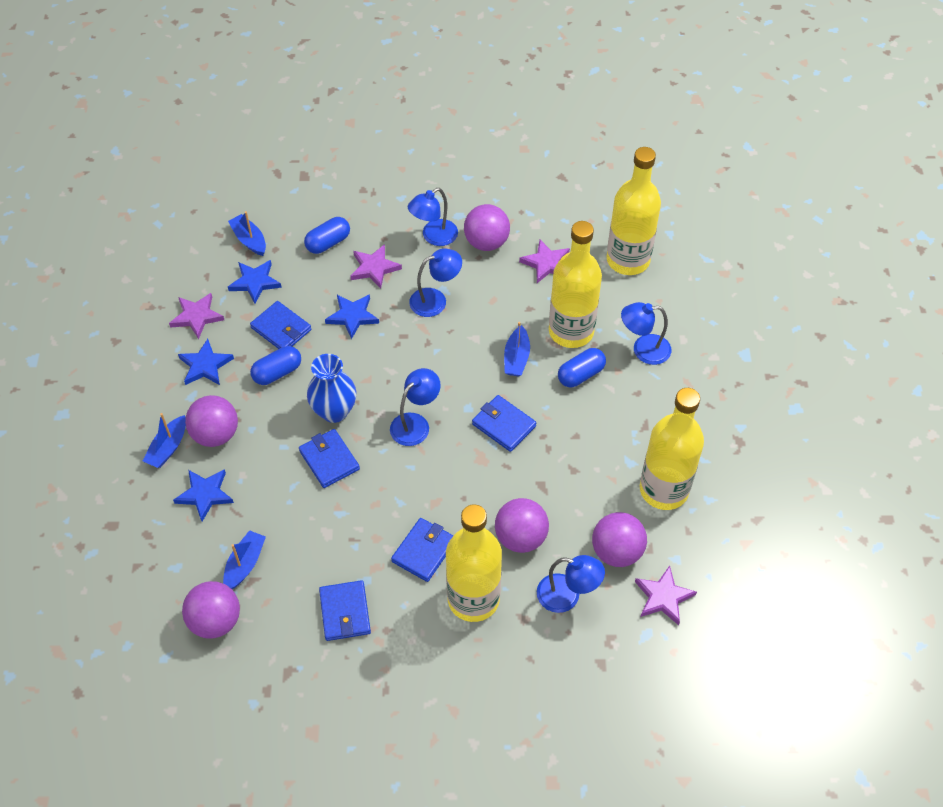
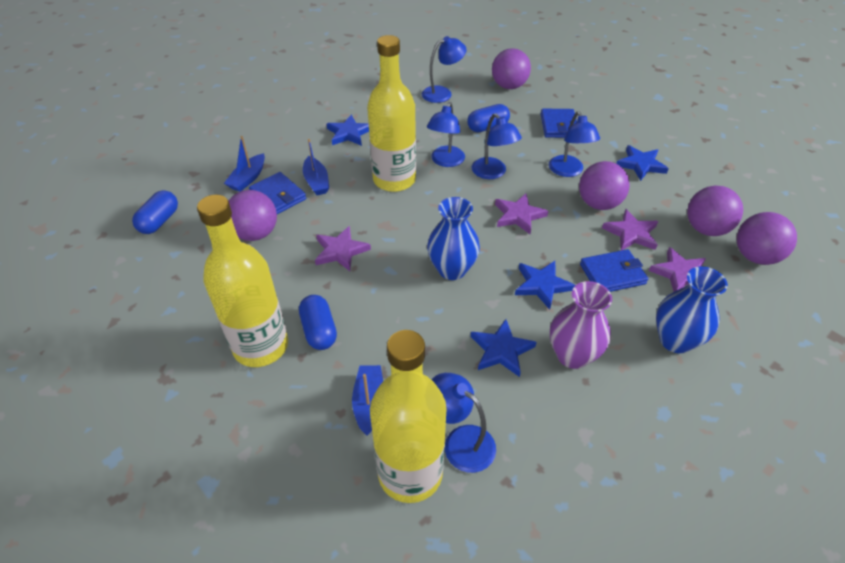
blue boat: [143,413,186,468] [223,530,266,589] [228,211,266,256] [504,322,530,376] = 4 -> [224,136,265,192] [303,139,329,195] [352,365,383,436] = 3
blue vase: [307,354,356,423] = 1 -> [427,197,480,280] [656,266,728,353] = 2
blue wallet: [250,301,311,349] [299,429,360,488] [319,580,371,641] [391,518,454,582] [472,395,536,452] = 5 -> [249,172,306,214] [541,109,577,138] [580,249,648,292] = 3
purple vase: none = 0 -> [550,281,612,369] = 1
yellow bottle: [446,504,502,622] [549,221,602,348] [606,147,661,275] [640,388,704,510] = 4 -> [197,195,288,367] [367,35,416,192] [370,330,447,503] = 3

